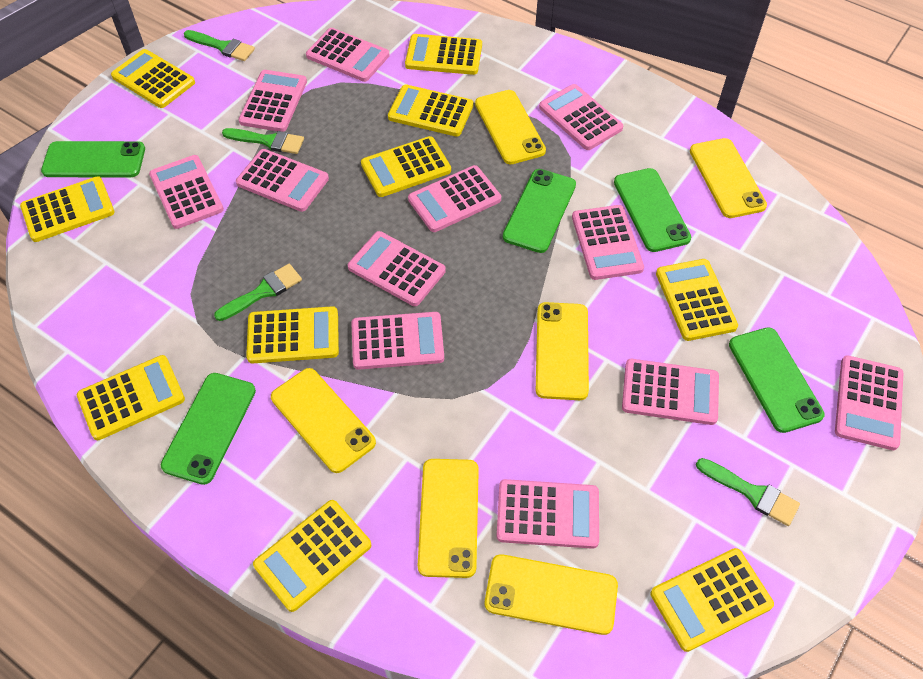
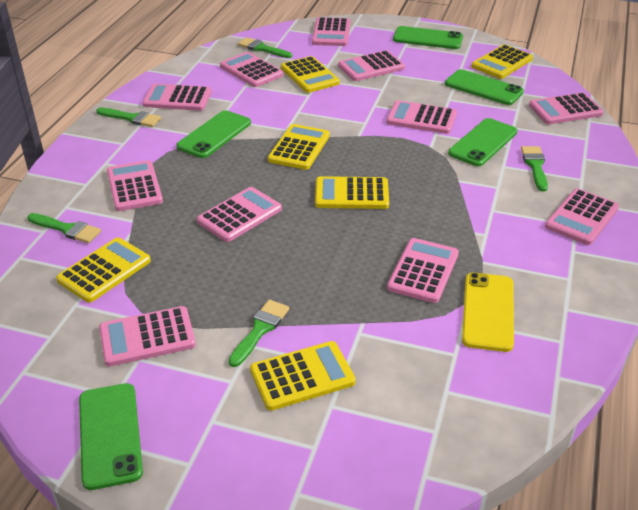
green brush: [184,30,255,61] [214,264,302,321] [222,128,304,154] [696,458,800,526] = 4 -> [27,213,101,243] [96,107,161,127] [228,300,289,367] [238,37,292,58] [521,146,548,191] = 5
pink calculator: [149,155,224,229] [236,149,329,212] [238,70,307,132] [306,28,389,82] [348,231,446,306] [351,312,444,370] [408,165,501,232] [497,479,599,549] [539,84,623,150] [572,205,644,280] [622,359,719,425] [835,355,903,450] = 12 -> [99,306,196,366] [107,160,163,211] [142,84,212,111] [197,187,282,242] [220,52,283,87] [312,17,350,46] [338,50,405,81] [386,100,457,134] [387,238,459,303] [529,92,604,124] [545,188,619,245] = 11
yellow calculator: [20,176,115,242] [77,355,185,440] [111,49,195,108] [246,306,339,364] [253,500,371,612] [361,136,451,197] [388,84,473,137] [405,34,482,75] [650,548,774,652] [656,259,738,341] = 10 -> [56,237,151,303] [250,341,356,411] [268,124,330,170] [281,56,340,93] [315,176,389,209] [471,44,533,79] = 6
yellow phone: [271,368,376,473] [418,459,479,578] [475,90,546,164] [485,554,618,635] [536,302,589,400] [690,138,767,218] = 6 -> [462,272,514,352] = 1

